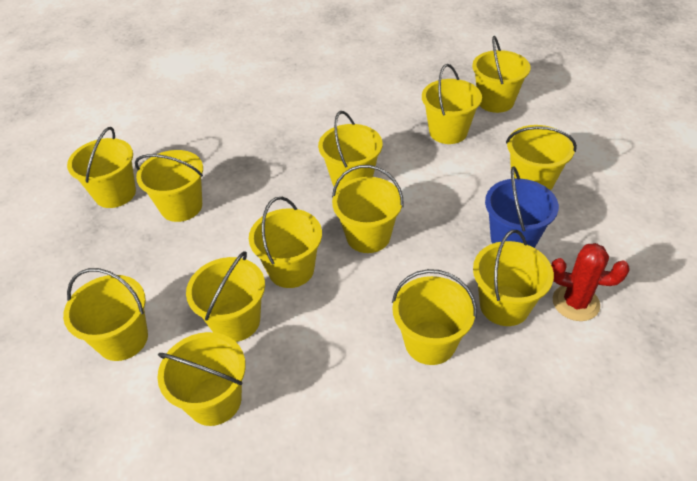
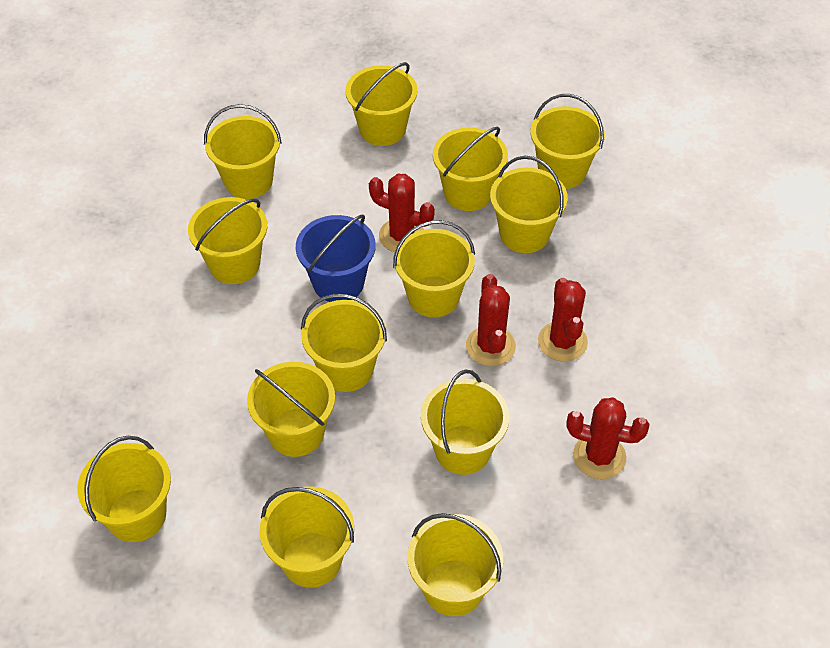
red cactus: [551,243,629,321] = 1 -> [369,174,435,252] [466,274,516,366] [538,278,588,362] [566,397,650,479] = 4

